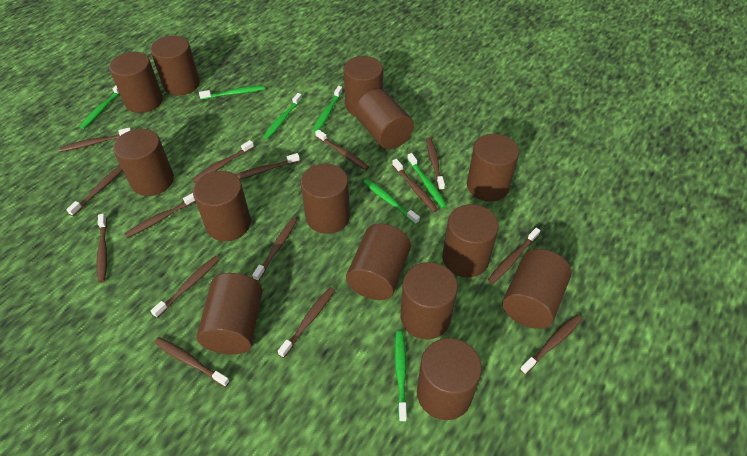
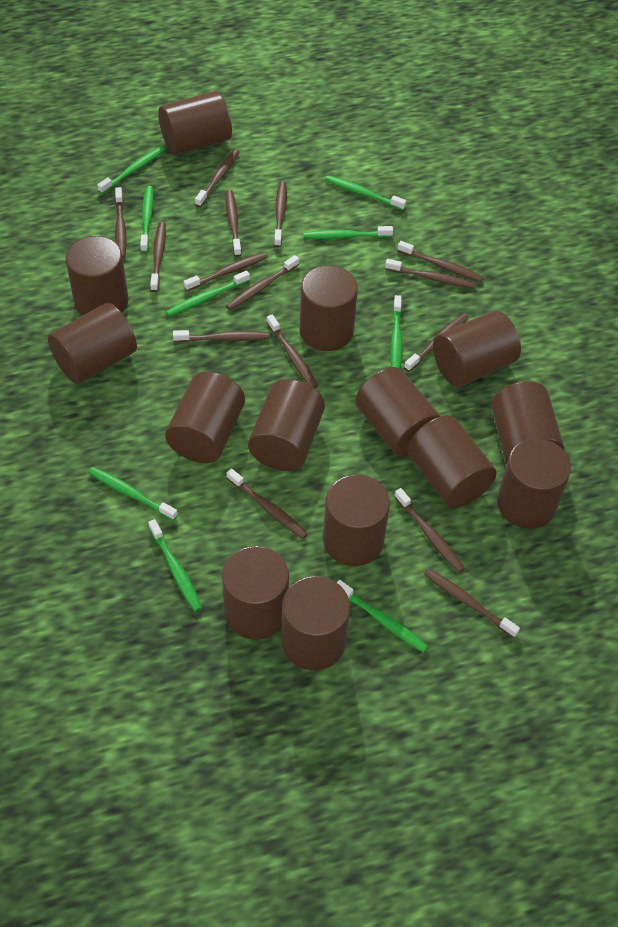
green toothbrush: [80,86,120,129] [199,86,265,100] [264,93,302,139] [313,86,343,132] [363,179,420,224] [395,331,407,422] [407,153,447,208] = 7 -> [88,467,178,521] [97,146,165,194] [140,186,154,252] [148,519,202,612] [166,270,250,317] [303,226,393,239] [325,175,406,210] [337,580,428,653] [390,295,402,369] = 9

